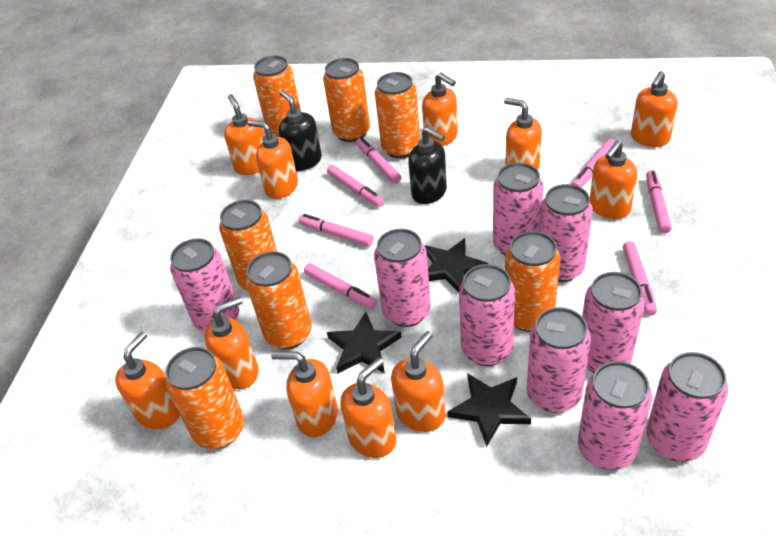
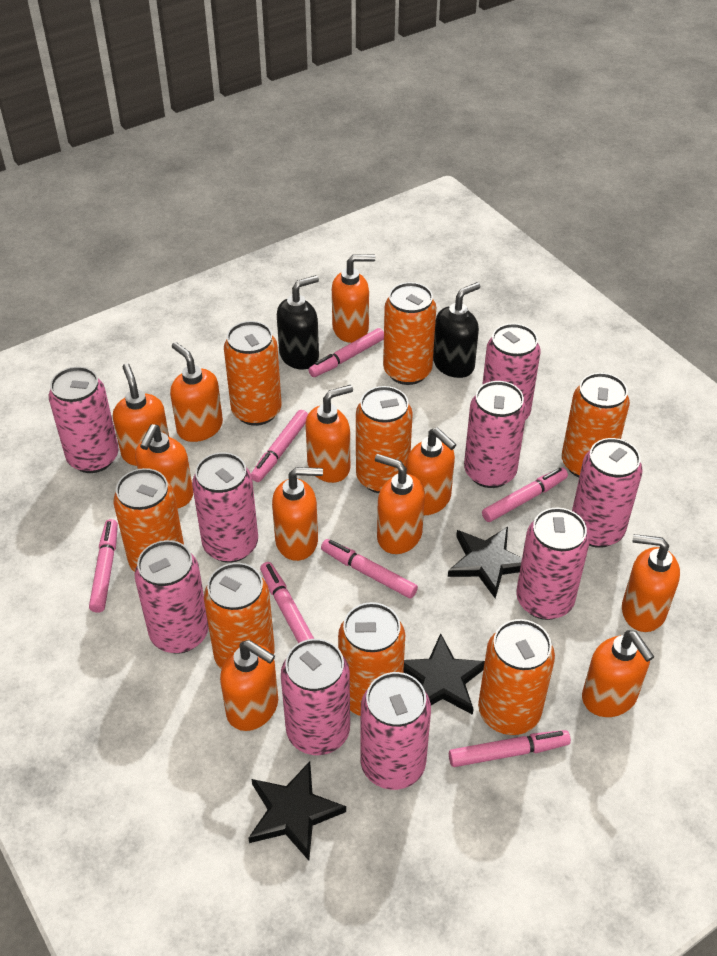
orange can: [165,347,244,449] [219,200,277,291] [246,251,312,349] [253,56,301,137] [323,58,370,142] [375,72,420,158] [505,231,560,332] = 7 -> [113,468,184,572] [204,563,275,669] [224,321,282,426] [338,602,405,716] [356,386,413,493] [383,282,436,385] [478,619,555,735] [562,373,630,477] = 8

